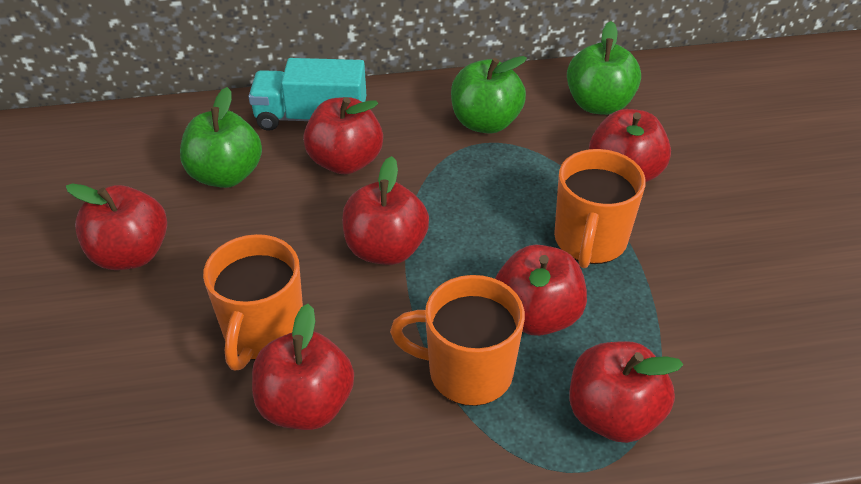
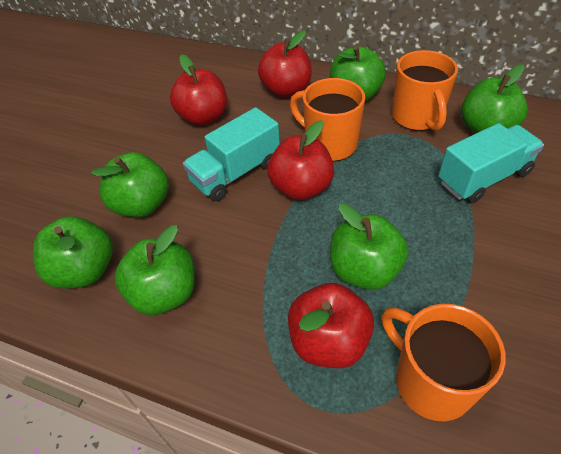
green apple: [180,87,262,188] [451,56,527,134] [567,21,641,115] = 3 -> [33,216,113,288] [91,152,169,217] [115,225,195,315] [330,46,386,101] [330,203,408,290] [461,64,528,134] = 6
red apple: [66,183,167,270] [252,304,354,430] [303,97,383,174] [342,156,429,265] [495,245,587,336] [570,341,683,443] [589,109,671,182] = 7 -> [170,54,227,126] [258,30,312,98] [267,120,334,200] [288,283,374,368] = 4
turquoise truck: [248,58,366,131] = 1 -> [183,107,280,201] [438,123,544,203] = 2

